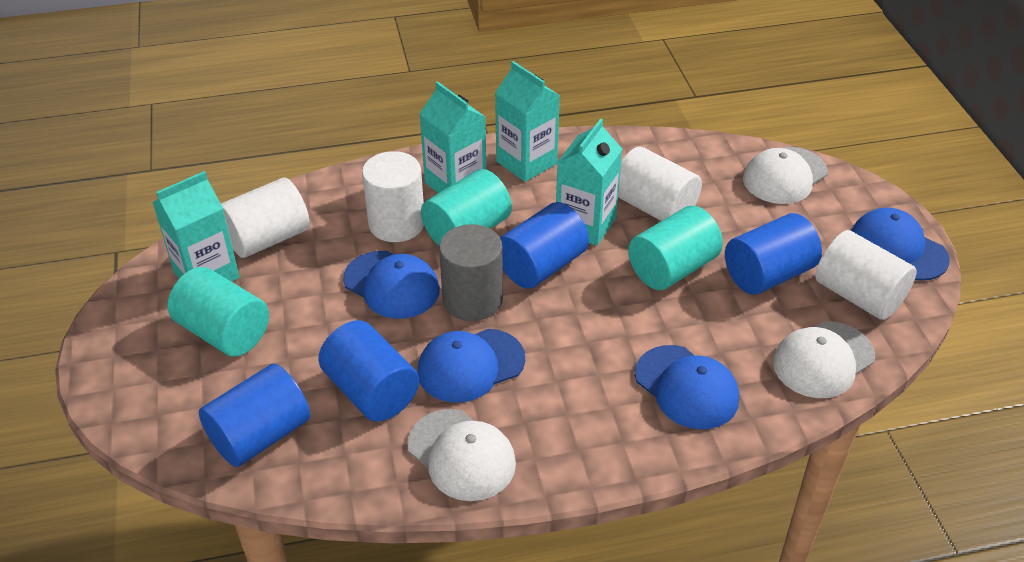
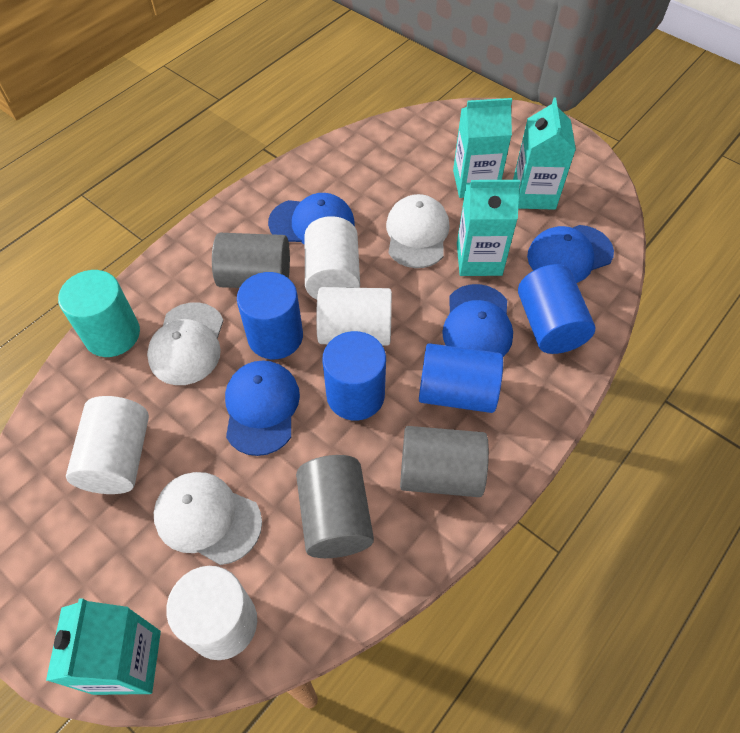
grey cylinder: [439,224,503,321] = 1 -> [212,233,290,288] [296,455,374,558] [400,426,489,497] = 3
turquoise cylinder: [167,267,269,357] [421,169,512,246] [628,206,723,290] = 3 -> [58,270,140,357] = 1

